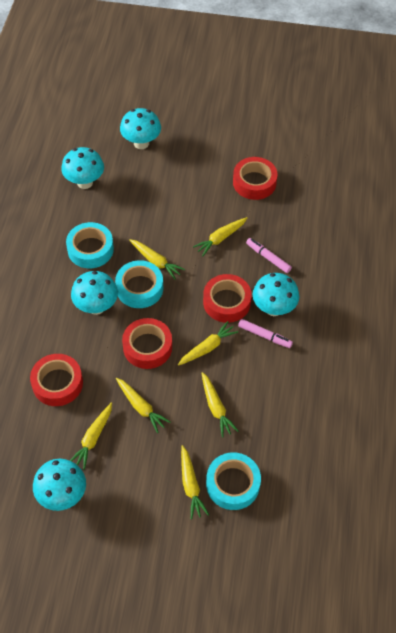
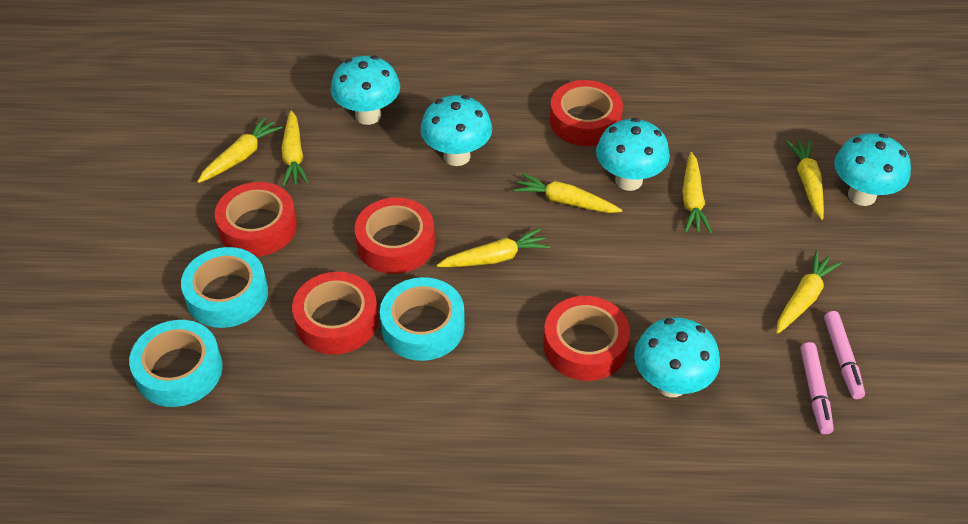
red tape: [30,354,83,406] [122,318,172,369] [203,274,252,323] [233,157,278,200] = 4 -> [215,182,297,257] [292,272,378,355] [354,198,435,274] [543,296,630,381] [550,80,623,146] = 5

